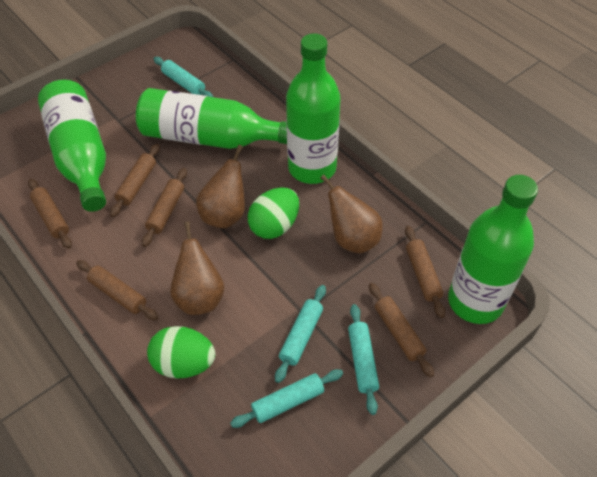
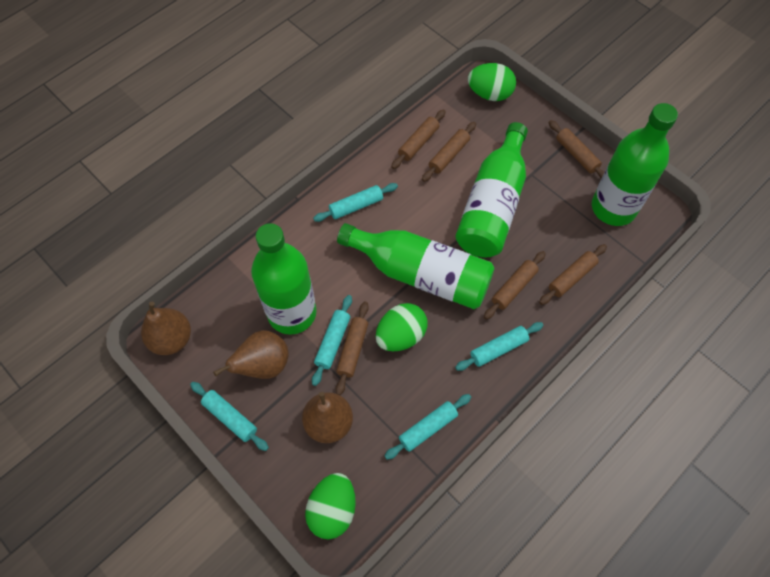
green egg: [147,326,215,379] [248,188,299,239] = 2 -> [305,473,356,539] [375,303,428,351] [468,63,516,101] = 3
turquoise rolling pin: [154,57,213,97] [230,369,343,428] [275,285,326,383] [348,304,379,415] = 4 -> [190,382,269,451] [312,295,352,386] [313,183,398,222] [385,394,471,460] [455,322,544,371] = 5

